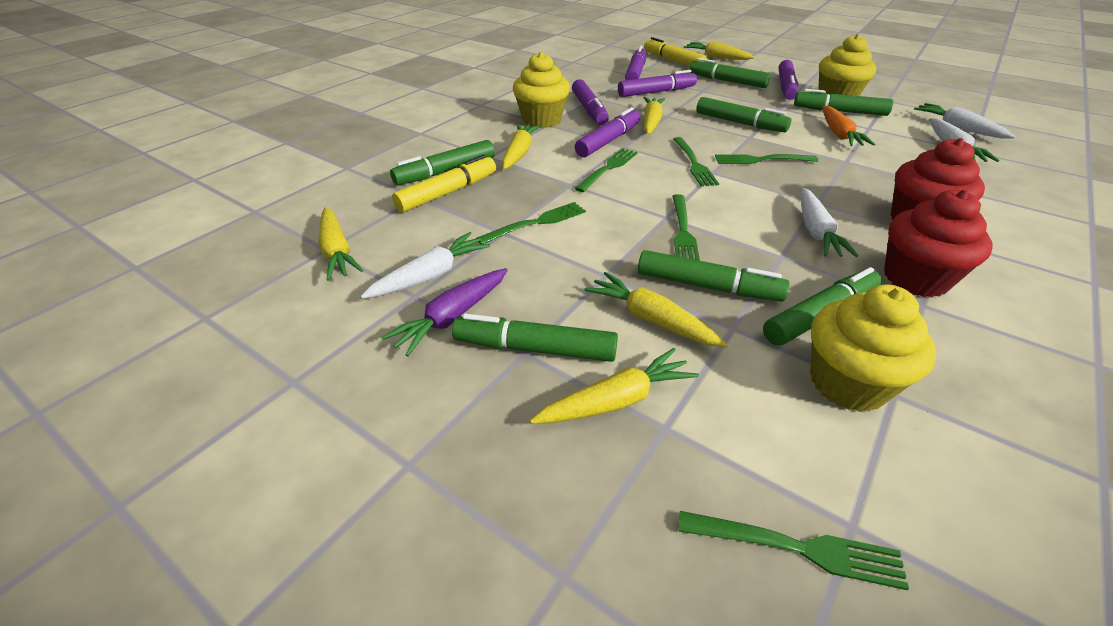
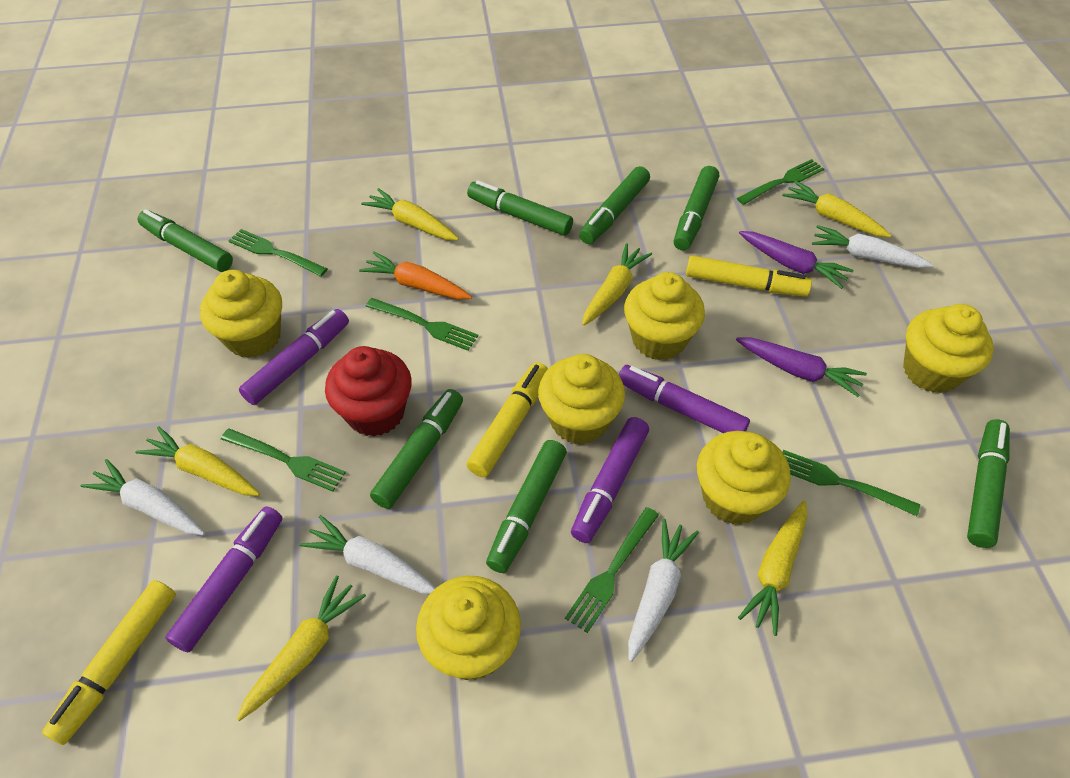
purple carrot: [381,268,508,357] = 1 -> [736,338,867,397] [739,231,853,289] = 2
purple marker: [572,79,609,125] [575,107,640,157] [618,70,697,97] [625,46,646,80] [779,60,798,100] = 5 -> [166,506,282,652] [239,309,349,405] [571,417,649,543] [619,365,750,433] = 4
red cupcake: [884,189,993,297] [891,138,985,220] = 2 -> [325,346,412,436] = 1
yellow cupcake: [513,52,570,128] [810,284,936,412] [818,34,876,96] = 3 -> [200,270,282,358] [416,576,521,680] [538,354,625,444] [624,272,705,360] [697,431,791,525] [903,304,994,393] = 6
yellow marker: [392,154,496,213] [644,37,707,66] = 2 -> [42,580,176,745] [467,362,548,477] [686,255,812,297] = 3

